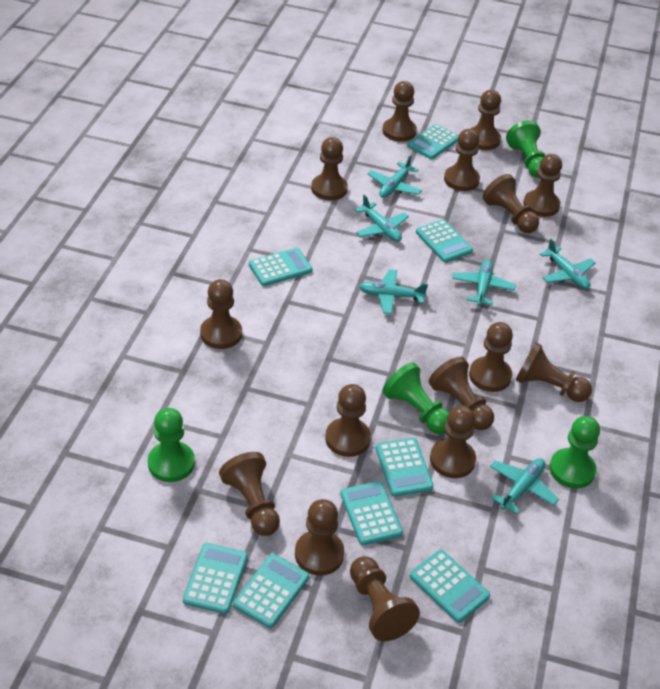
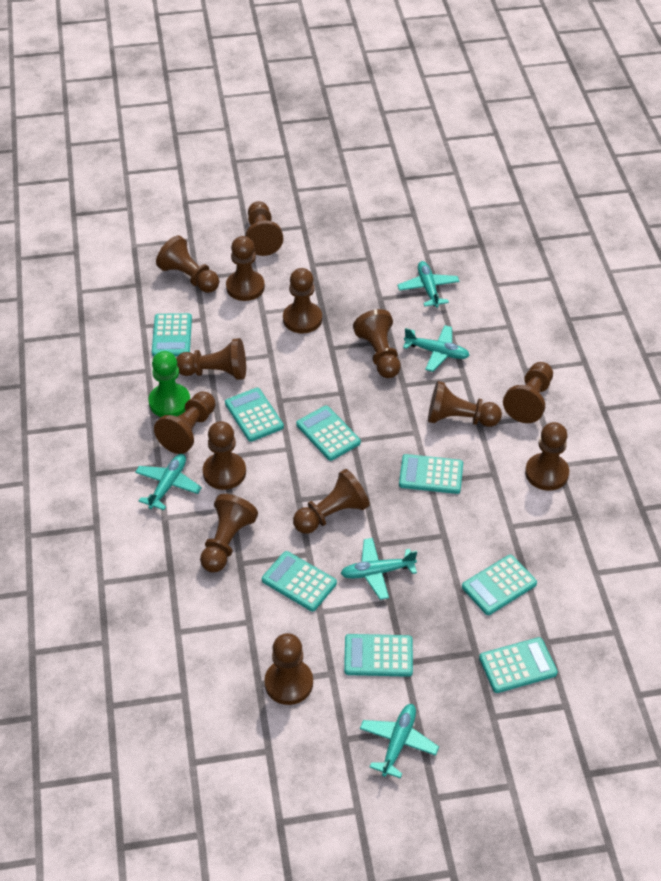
brown pawn: [200,279,242,349] [219,452,280,536] [295,499,345,576] [311,137,348,201] [325,384,371,457] [350,556,420,641] [382,81,417,142] [429,357,494,430] [430,405,476,478] [444,129,480,191] [469,322,513,392] [470,90,501,150] [483,174,539,233] [515,342,592,402] [523,154,562,217] = 15 -> [154,392,216,454] [156,236,219,293] [176,338,246,380] [200,494,258,572] [203,421,246,490] [226,236,265,301] [245,201,283,256] [264,633,313,705] [283,268,322,334] [293,469,370,534] [353,309,401,378] [428,381,502,427] [503,362,553,423] [525,422,569,491] = 14
green pawn: [148,408,195,482] [382,362,449,434] [506,120,546,178] [549,416,600,488] = 4 -> [149,351,190,417] = 1
turquoise plane: [355,194,409,242] [359,269,428,314] [368,155,422,198] [452,260,516,306] [490,458,559,514] [540,239,596,289] = 6 -> [135,454,202,510] [340,538,417,600] [360,704,439,778] [397,261,460,308] [403,325,470,372] = 5

